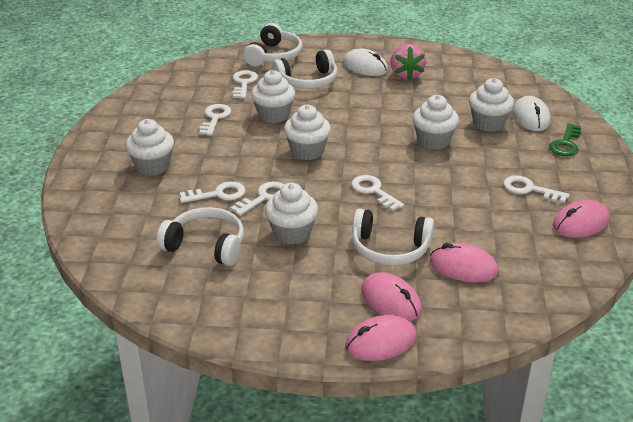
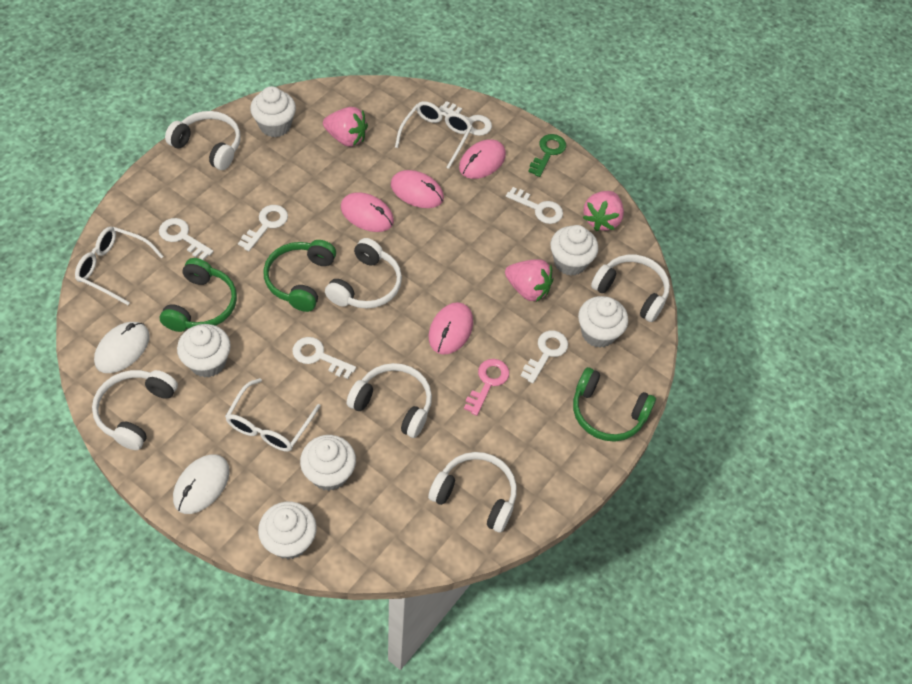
green headphones: none = 0 -> [160,258,237,332] [263,240,336,312] [573,367,656,442] = 3
pink key: none = 0 -> [464,359,509,416] = 1
pink strawberry: [390,44,426,80] = 1 -> [323,107,368,147] [505,259,554,302] [583,191,624,231] = 3
white glasses: none = 0 -> [75,226,164,305] [225,378,321,452] [395,101,472,169] = 3
white headphones: [157,207,244,266] [243,23,302,66] [272,49,338,89] [352,208,434,266] = 4 -> [92,370,178,450] [165,111,241,170] [325,238,402,308] [347,363,432,438] [428,452,517,533] [591,255,670,322] = 6

